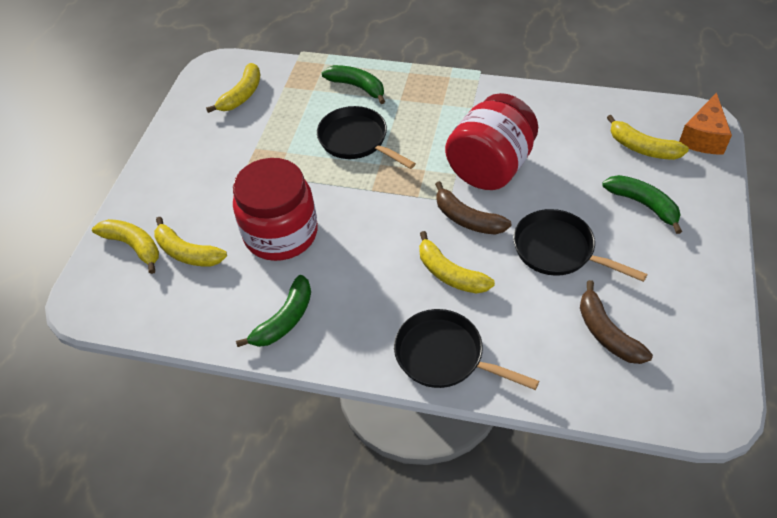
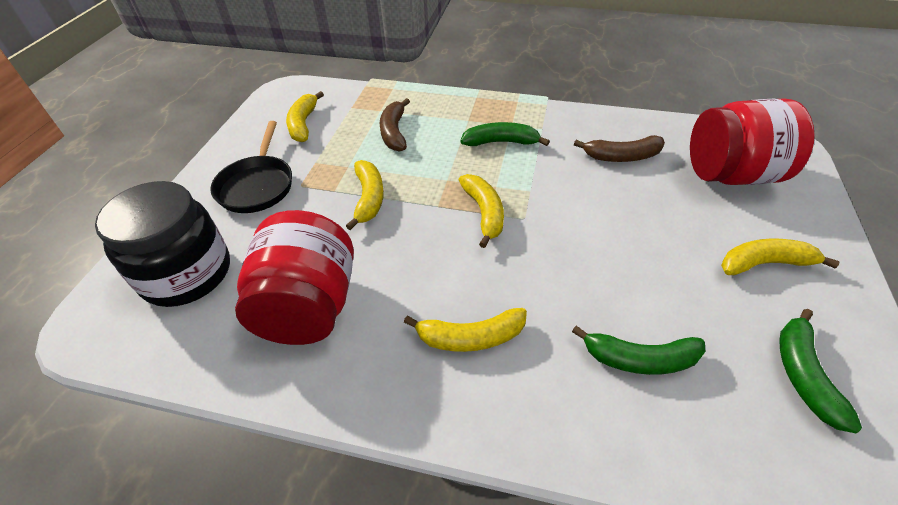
black jar: none = 0 -> [95,181,230,307] = 1
black pan: [317,106,416,169] [394,309,539,390] [513,209,648,282] = 3 -> [210,121,292,213] = 1
orange cheese: [679,93,732,155] = 1 -> none = 0

